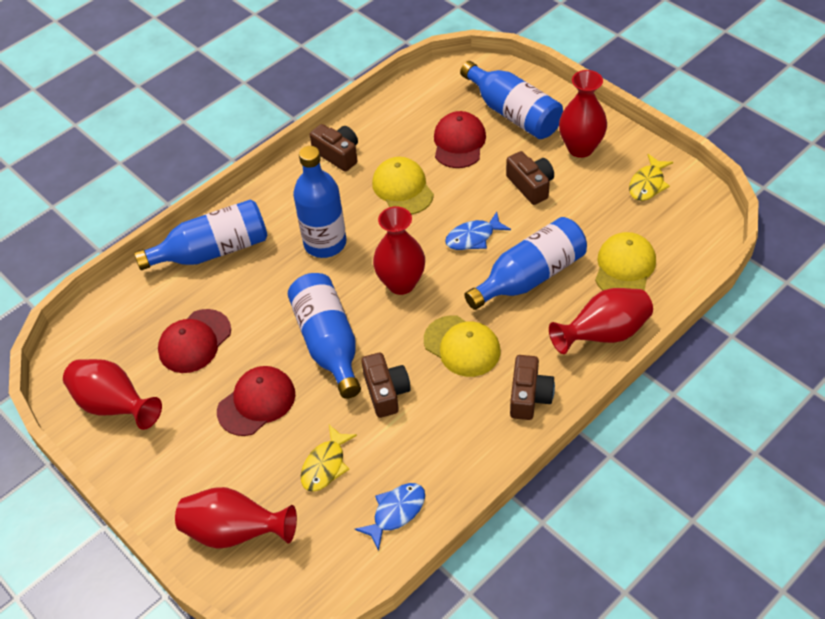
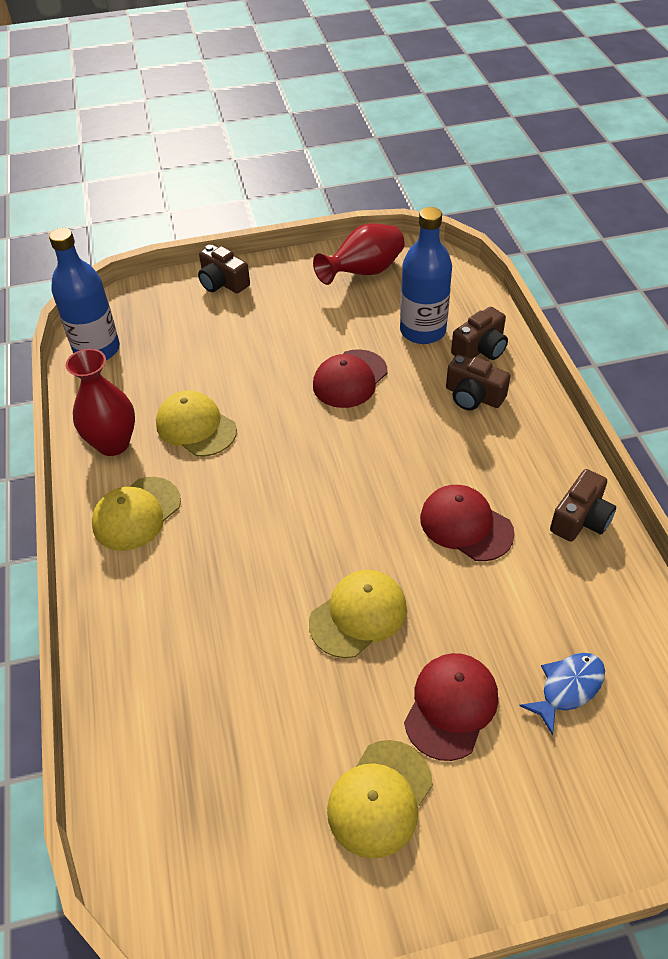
blue bottle: [134,199,267,270] [288,273,361,399] [293,146,346,258] [460,61,563,139] [464,217,587,310] = 5 -> [49,228,120,360] [400,207,452,344] = 2
blue fish: [355,483,425,551] [445,212,511,250] = 2 -> [519,653,605,736] = 1
red vase: [63,359,162,430] [175,487,297,549] [373,206,425,295] [549,288,653,354] [559,70,607,158] = 5 -> [66,349,135,456] [313,223,405,285] = 2
yellow cap: [372,157,434,214] [424,315,500,377] [595,232,656,291] = 3 -> [92,477,181,551] [156,391,237,457] [309,570,407,658] [327,740,433,859] = 4
yellow fish: [301,425,357,492] [629,154,673,201] = 2 -> none = 0

